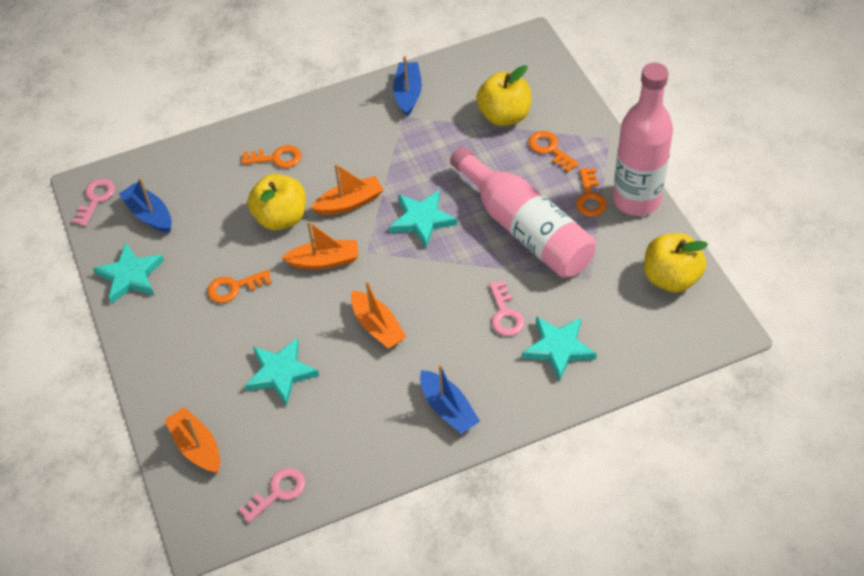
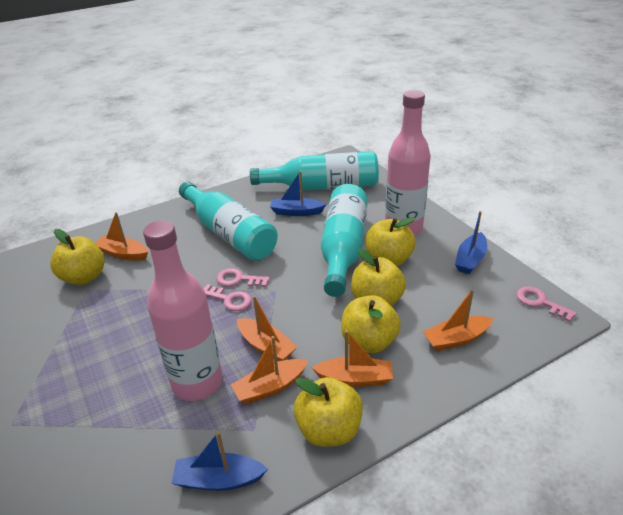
orange boat: [164,407,220,473] [281,221,359,270] [311,164,383,215] [351,281,406,349] = 4 -> [95,212,148,261] [231,336,308,404] [237,296,297,361] [312,330,393,387] [423,289,494,351] = 5
orange key: [207,270,272,303] [242,145,301,168] [528,131,579,172] [576,168,607,216] = 4 -> none = 0
turquoise bottle: none = 0 -> [179,182,278,261] [250,151,379,191] [321,184,368,297] = 3
turquoise star: [93,242,164,304] [244,338,319,406] [389,190,457,248] [522,317,597,381] = 4 -> none = 0
yellow apple: [248,174,306,230] [476,65,531,126] [644,233,708,293] = 3 -> [50,229,105,285] [294,377,363,447] [341,295,401,353] [351,248,406,306] [366,217,416,266] = 5

